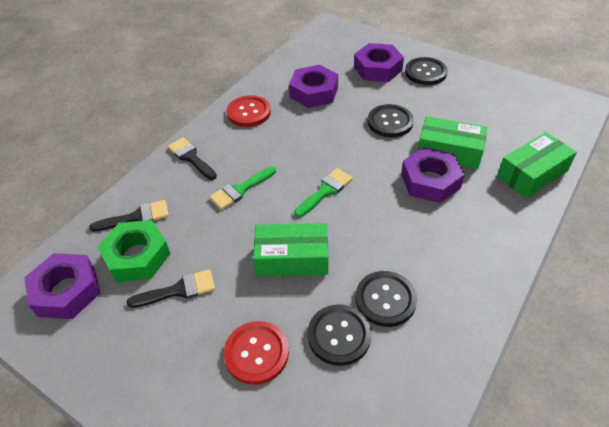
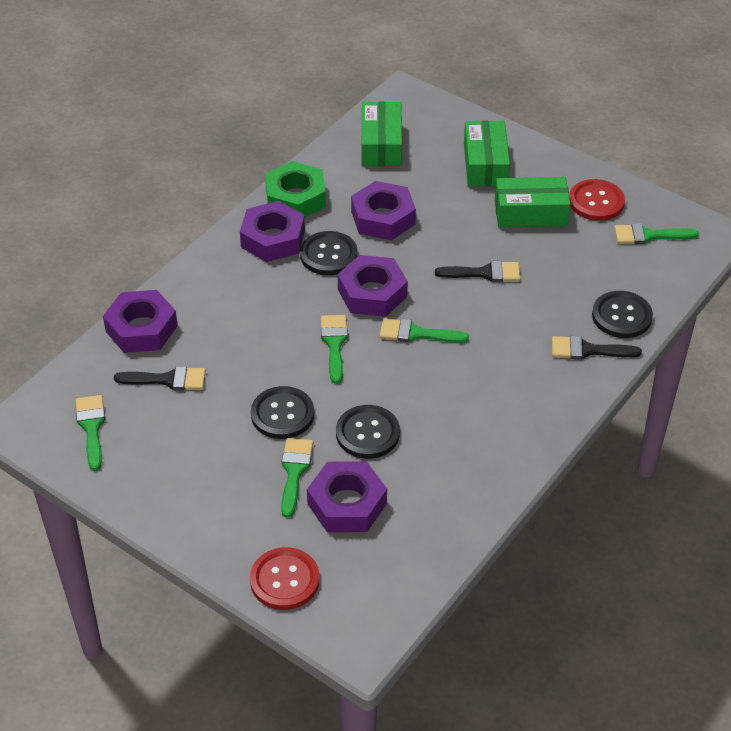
green brush: [210,166,276,210] [294,168,353,218] = 2 -> [76,395,105,471] [281,438,313,518] [321,315,348,384] [380,318,469,343] [614,223,699,244] = 5
purple nut: [24,253,100,319] [289,65,338,108] [354,43,404,82] [401,147,465,203] = 4 -> [103,290,178,353] [240,201,305,262] [307,461,387,532] [338,255,408,317] [351,181,416,240] = 5

